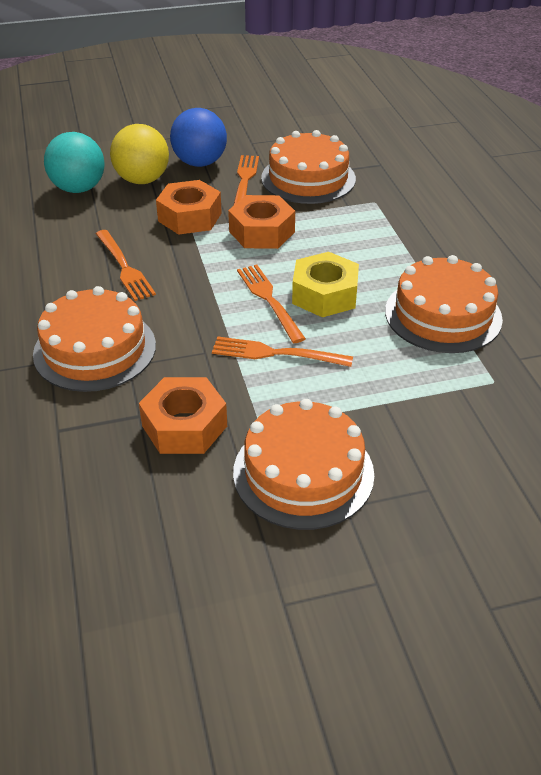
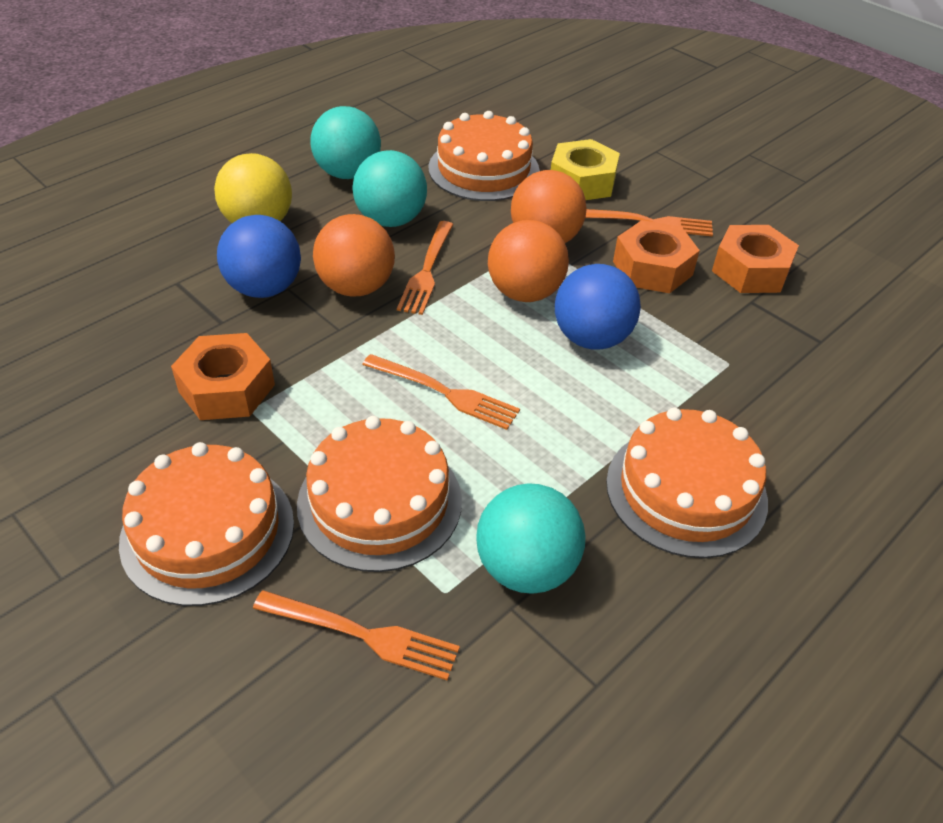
blue ball: [170,108,227,167] = 1 -> [217,215,301,298] [555,264,641,350] = 2
orange ball: none = 0 -> [313,214,395,297] [488,220,569,302] [511,170,587,243] = 3
turquoise ball: [44,132,105,193] = 1 -> [310,106,381,179] [352,150,427,227] [476,483,586,594] = 3

